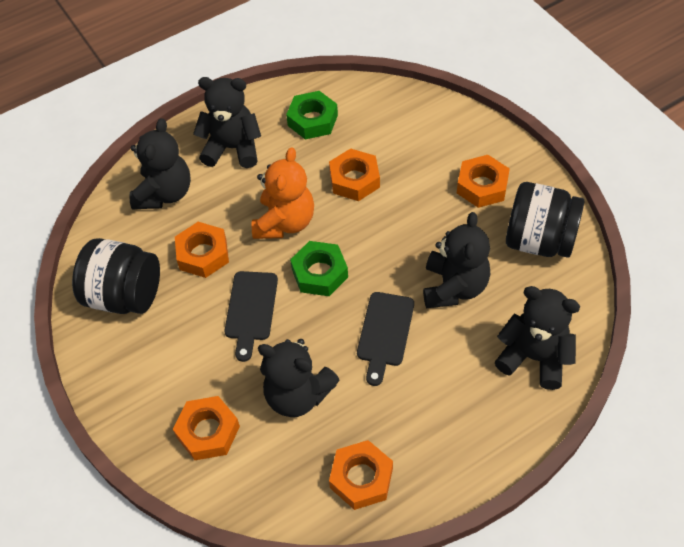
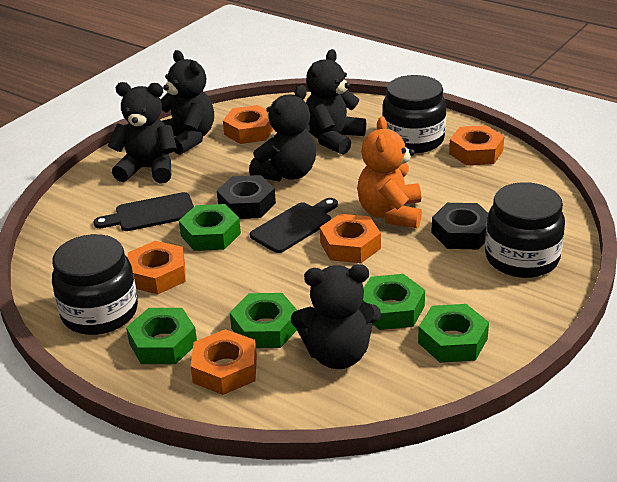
black jar: [72,238,160,314] [506,182,585,258] = 2 -> [52,234,138,335] [382,75,446,153] [485,182,565,278] = 3
black nut: none = 0 -> [217,175,276,219] [431,203,488,250] = 2
green nut: [286,91,338,140] [290,241,348,296] = 2 -> [126,308,197,364] [179,204,241,251] [230,293,297,348] [363,274,425,330] [418,304,489,363] = 5

